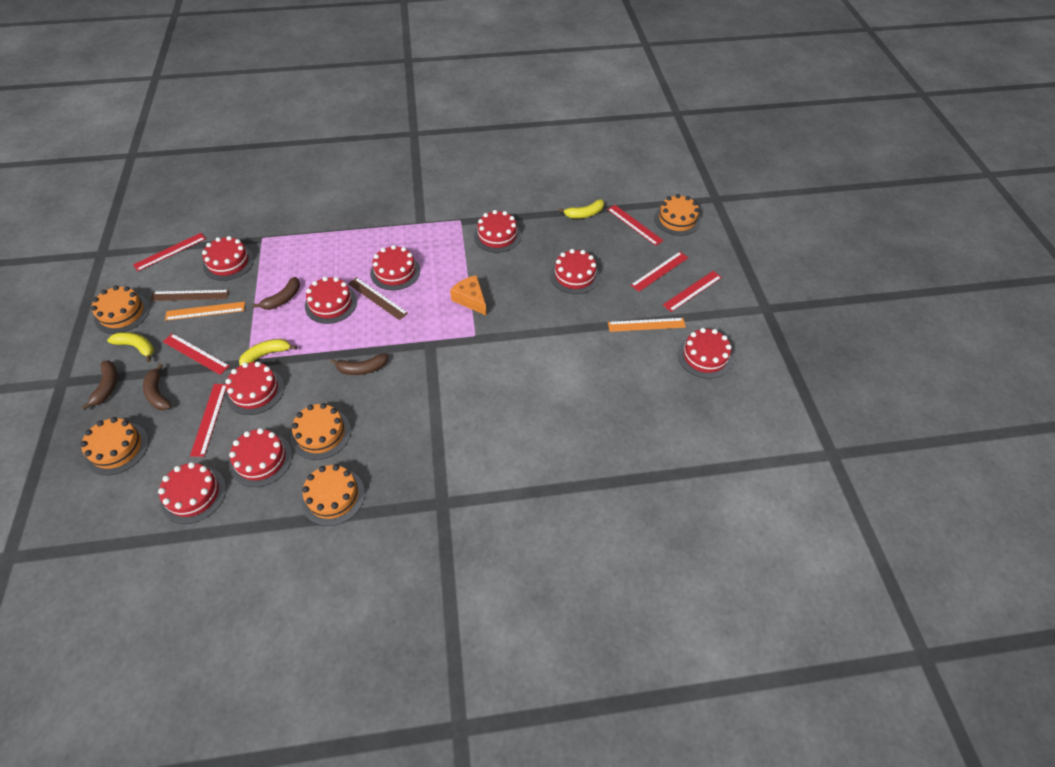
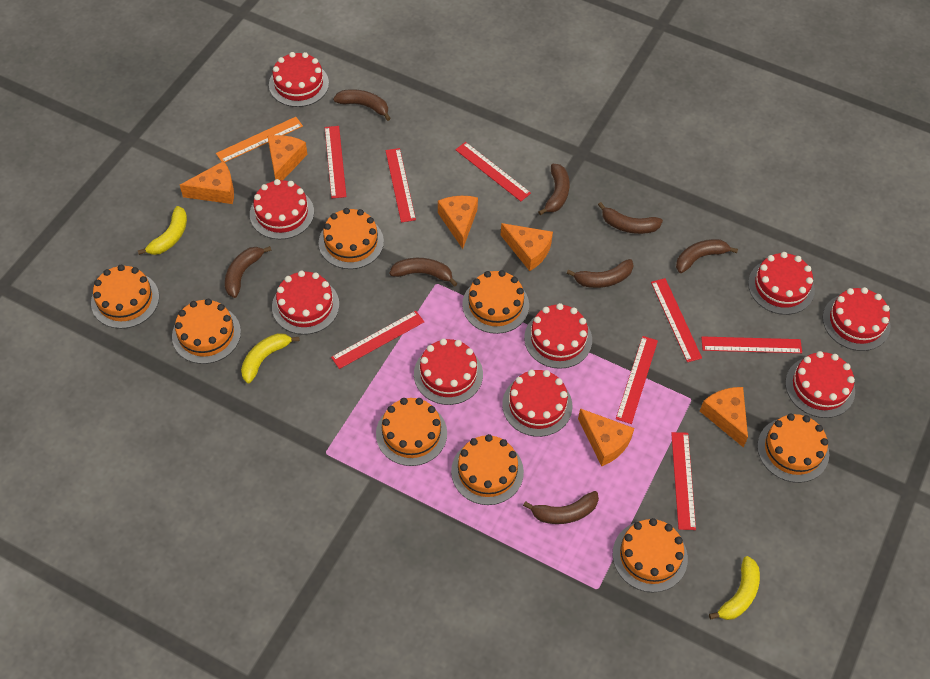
brown banana: [82,361,118,410] [143,363,172,410] [252,277,300,310] [330,353,388,375] = 4 -> [225,246,272,298] [333,89,391,121] [390,258,458,287] [523,491,599,524] [538,164,570,215] [567,259,634,288] [598,202,663,234] [676,239,738,273] = 8
brown ruler: [150,290,229,301] [348,277,408,320] = 2 -> none = 0
orange cake: [80,417,149,475] [91,286,150,334] [291,403,351,460] [301,464,365,526] [654,194,701,236] = 5 -> [91,265,159,329] [172,299,241,364] [319,208,384,269] [376,398,447,466] [451,434,524,505] [462,270,529,334] [613,518,688,592] [757,414,829,483] = 8
orange cheese: [450,275,487,316] = 1 -> [180,161,234,204] [267,135,307,180] [438,196,478,249] [501,223,553,271] [578,408,634,467] [700,387,748,447] = 6
orange ruler: [165,302,245,321] [608,318,686,332] = 2 -> [216,117,303,162] = 1
red ruler: [133,233,206,271] [163,333,229,375] [190,384,226,457] [607,205,664,246] [631,252,688,292] [663,271,722,312] = 6 -> [325,126,346,198] [331,311,424,369] [385,148,416,222] [455,142,531,201] [616,336,658,424] [651,278,702,362] [671,432,696,530] [701,336,802,353] = 8

